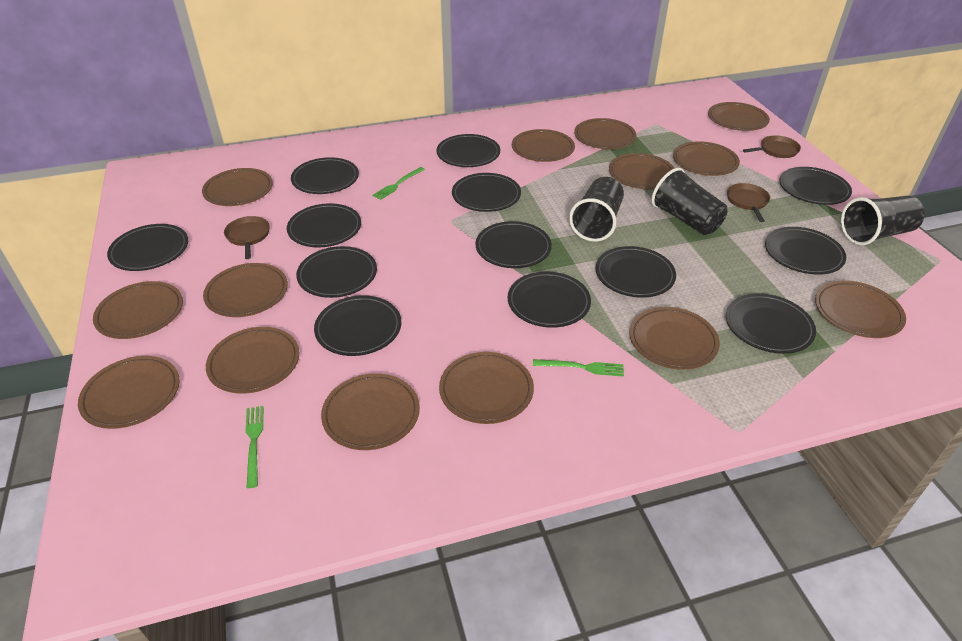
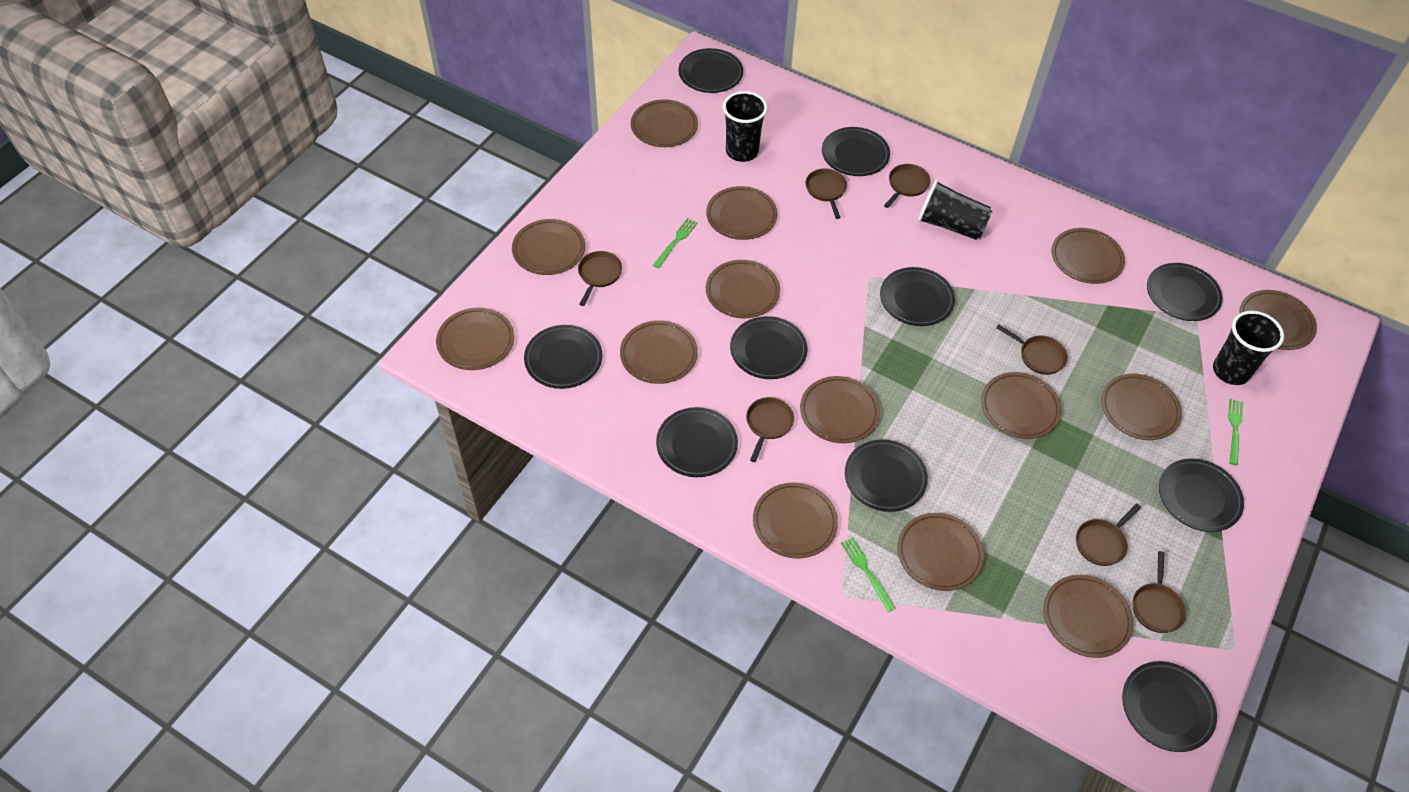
black plate: [107,224,188,271] [287,203,361,247] [291,157,359,194] [296,246,377,298] [314,295,401,356] [437,134,500,167] [452,173,521,212] [476,221,552,268] [508,272,591,328] [596,246,676,298] [726,293,816,354] [765,227,846,275] [779,167,852,205] = 13 -> [524,325,603,389] [656,407,738,477] [678,48,743,93] [730,316,807,379] [822,127,890,176] [845,439,928,512] [880,267,955,326] [1122,661,1217,752] [1147,263,1223,321] [1159,459,1244,532] = 10
brown pan: [224,216,270,259] [727,183,770,222] [743,135,801,158] = 3 -> [578,251,622,306] [746,397,794,462] [806,168,847,219] [884,164,931,208] [996,325,1068,375] [1076,503,1141,566] [1133,551,1186,633] = 7

